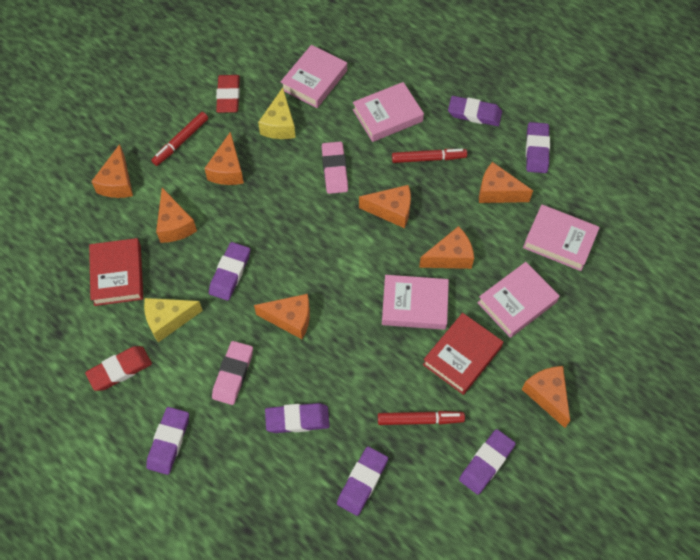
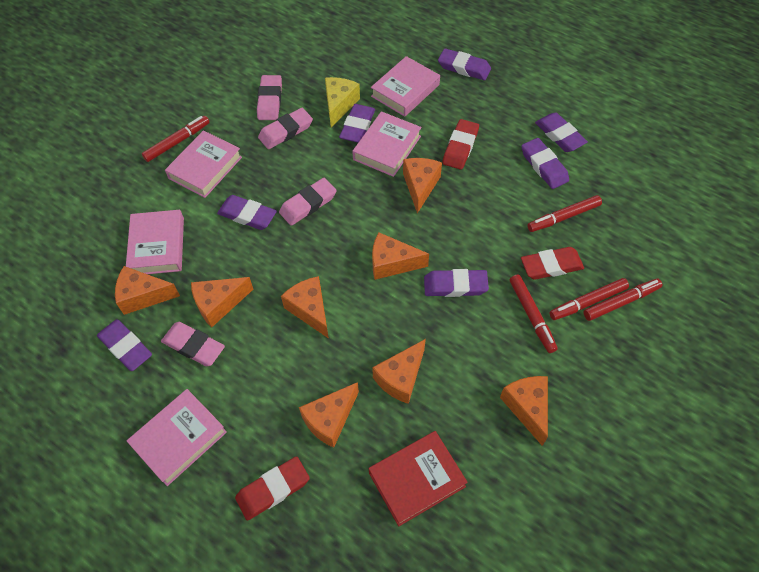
pink eraser: [212,341,253,405] [322,141,348,194] = 2 -> [161,322,225,366] [257,75,282,120] [258,108,313,149] [279,178,337,226] = 4
red book: [89,238,143,306] [423,313,503,395] = 2 -> [369,431,468,526] = 1
red eraser: [85,346,152,391] [216,75,240,113] = 2 -> [235,456,310,521] [442,119,479,170] [521,247,584,280] = 3
red marker: [151,112,208,166] [378,411,465,425] [392,149,467,163] = 3 -> [142,116,209,162] [510,274,558,353] [527,195,602,232] [550,278,629,320] [583,279,662,321] = 5
yellow cheese: [144,298,203,342] [258,88,296,139] = 2 -> [325,77,360,128] = 1

